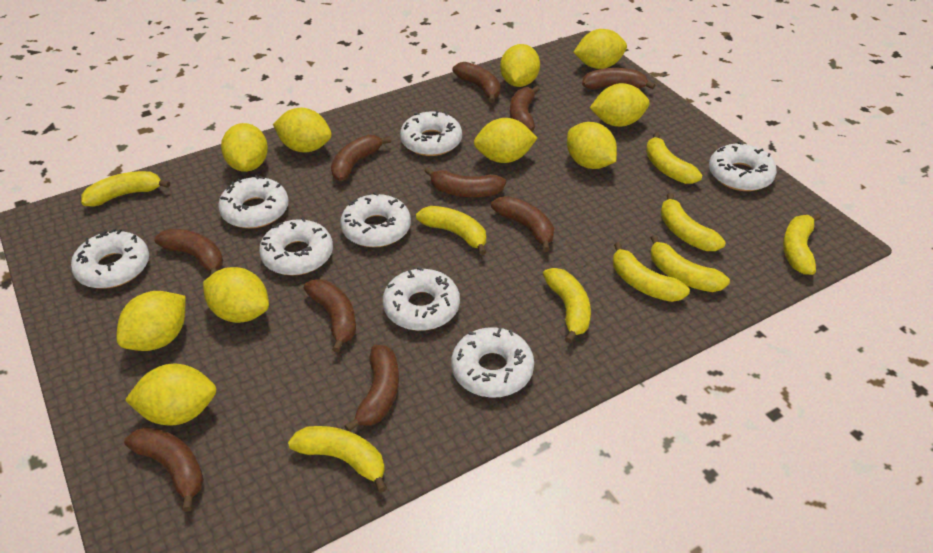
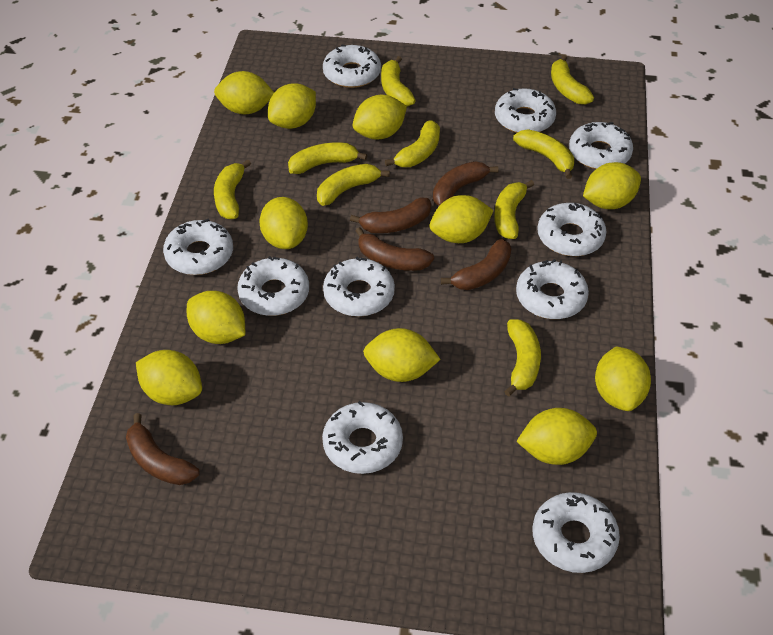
brown banana: [124,427,204,512] [154,229,223,276] [304,279,356,353] [331,135,391,181] [344,345,399,431] [424,167,506,197] [452,62,500,103] [491,196,554,252] [510,86,540,131] [582,68,655,89] = 10 -> [126,413,199,485] [350,198,431,233] [356,227,434,271] [433,161,499,206] [441,239,511,290] = 5
white donut: [71,229,149,288] [218,175,289,229] [259,217,333,275] [340,192,411,247] [383,267,460,331] [400,111,462,156] [451,327,534,398] [709,142,777,191] = 8 -> [163,219,233,275] [237,256,309,316] [322,401,403,474] [323,44,381,88] [323,257,395,317] [495,88,556,133] [516,259,589,319] [532,492,620,573] [537,203,607,256] [569,122,633,169] = 10
yellow lemon: [117,291,186,351] [125,364,216,426] [203,267,269,323] [221,123,268,172] [273,108,332,153] [474,118,538,163] [500,44,540,87] [567,122,617,169] [573,29,627,69] [590,83,650,127] = 10 -> [136,350,202,405] [187,291,245,344] [214,71,274,114] [259,197,308,249] [268,83,316,129] [353,95,407,140] [363,328,440,382] [430,195,494,243] [516,408,597,465] [583,162,641,209] [595,347,651,411] = 11

